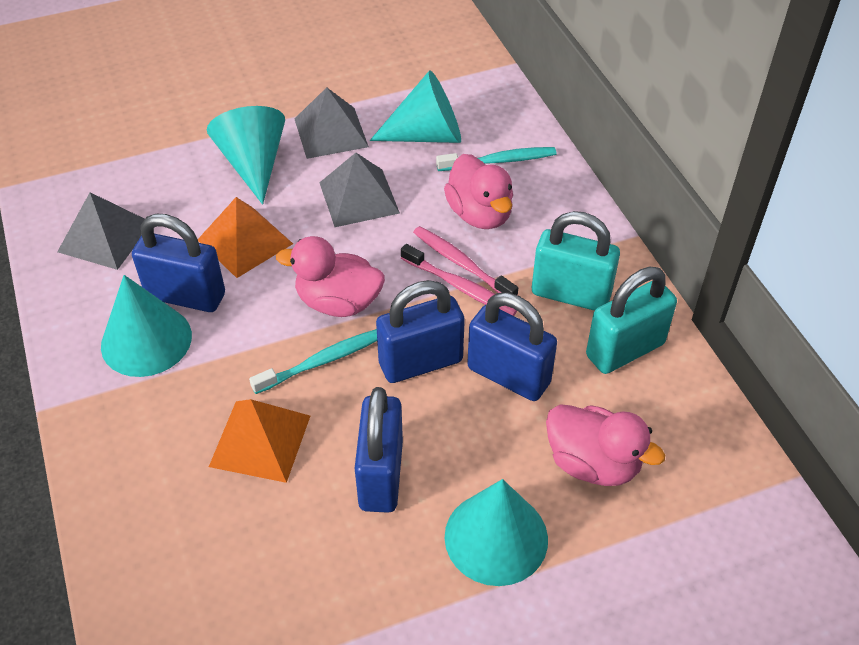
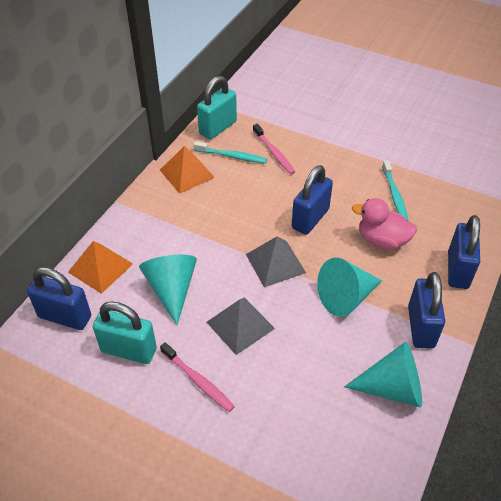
grey pyramid: [57,192,145,270] [295,87,369,159] [319,153,400,227] = 3 -> [207,297,275,355] [246,237,306,287] = 2
pink duck: [276,236,385,317] [444,154,513,229] [546,404,665,486] = 3 -> [352,198,417,250] = 1
turquoise cone: [101,275,192,377] [207,106,285,205] [370,70,461,143] [444,479,548,586] = 4 -> [139,255,197,325] [317,258,382,317] [344,342,422,407] = 3

